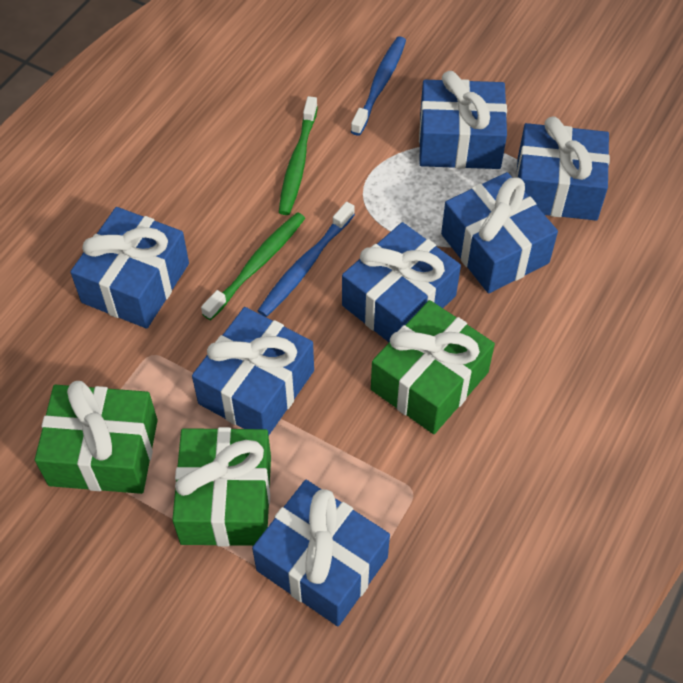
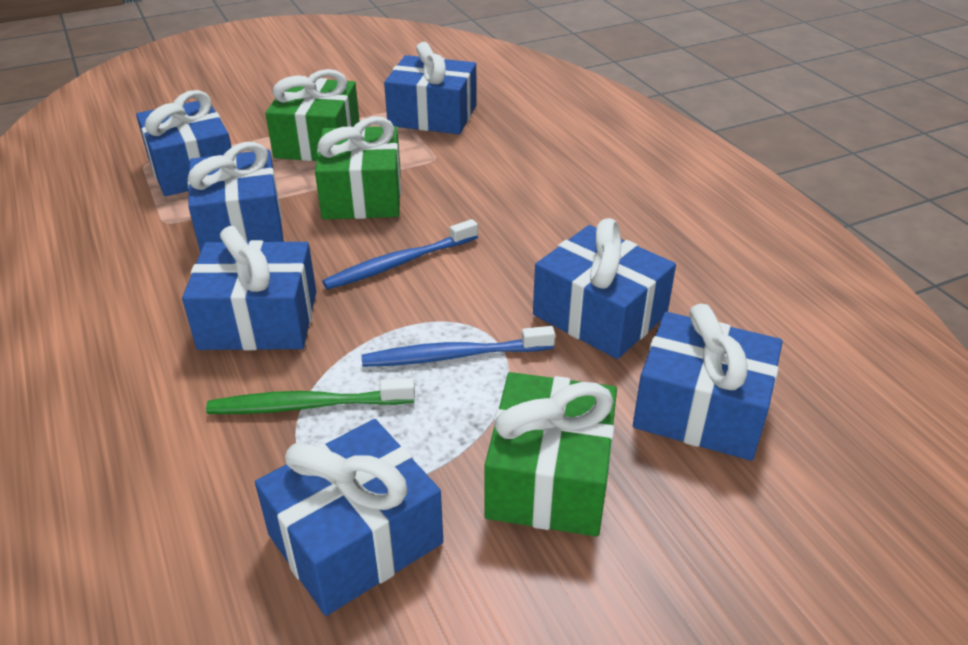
green toothbrush: [201,212,305,320] [279,96,318,215] = 2 -> [206,378,415,414] = 1

